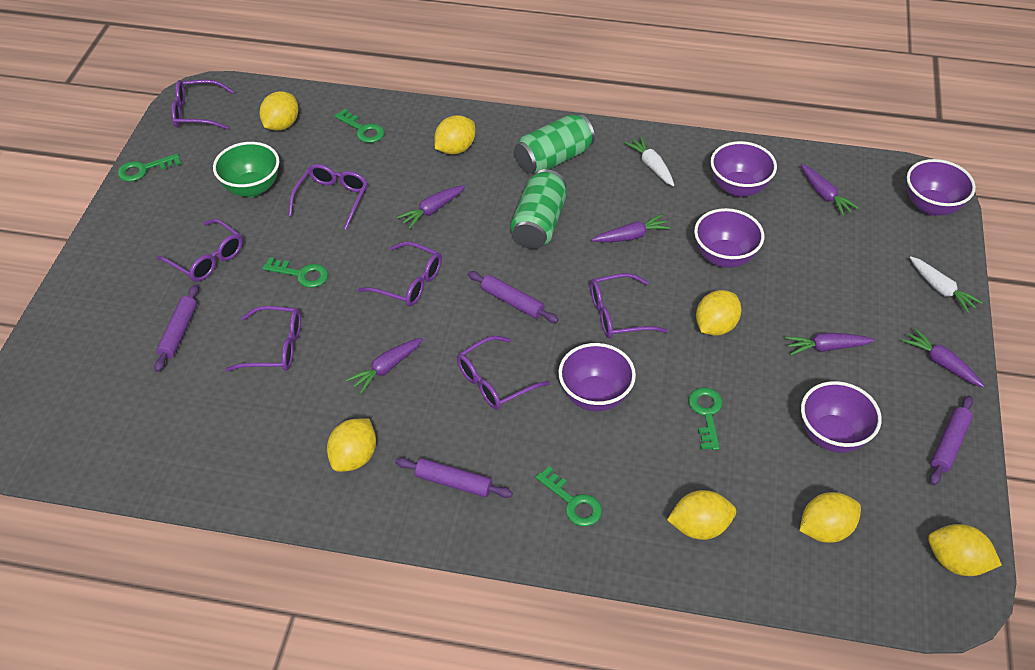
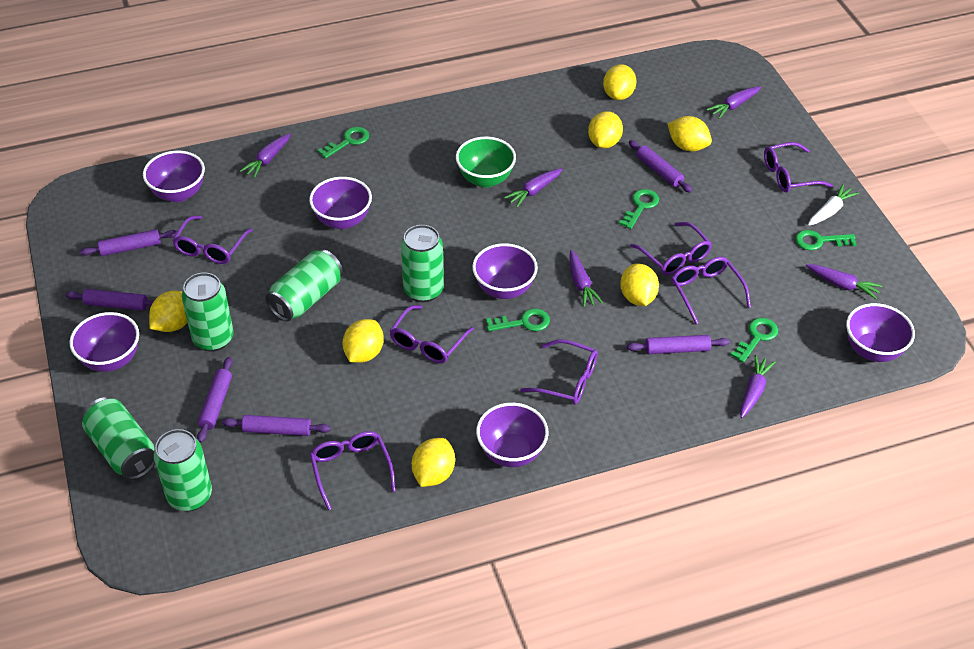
green can: [510,169,567,249] [515,114,595,174] = 2 -> [82,397,155,480] [154,429,212,511] [182,273,234,352] [265,250,342,322] [401,225,444,302] = 5
purple bowl: [558,343,636,411] [694,208,764,268] [710,141,777,197] [801,381,882,453] [907,159,976,216] = 5 -> [69,312,139,372] [143,151,205,202] [309,177,372,229] [472,243,538,299] [476,403,549,467] [846,303,915,362] = 6
purple rolling pin: [154,284,199,372] [395,458,513,498] [468,271,559,323] [930,396,973,485] = 4 -> [66,289,155,310] [80,229,178,256] [197,357,233,443] [222,415,331,436] [627,335,729,354] [629,140,693,193] = 6
white carrot: [624,136,674,186] [910,256,983,313] = 2 -> [808,184,859,226] = 1

